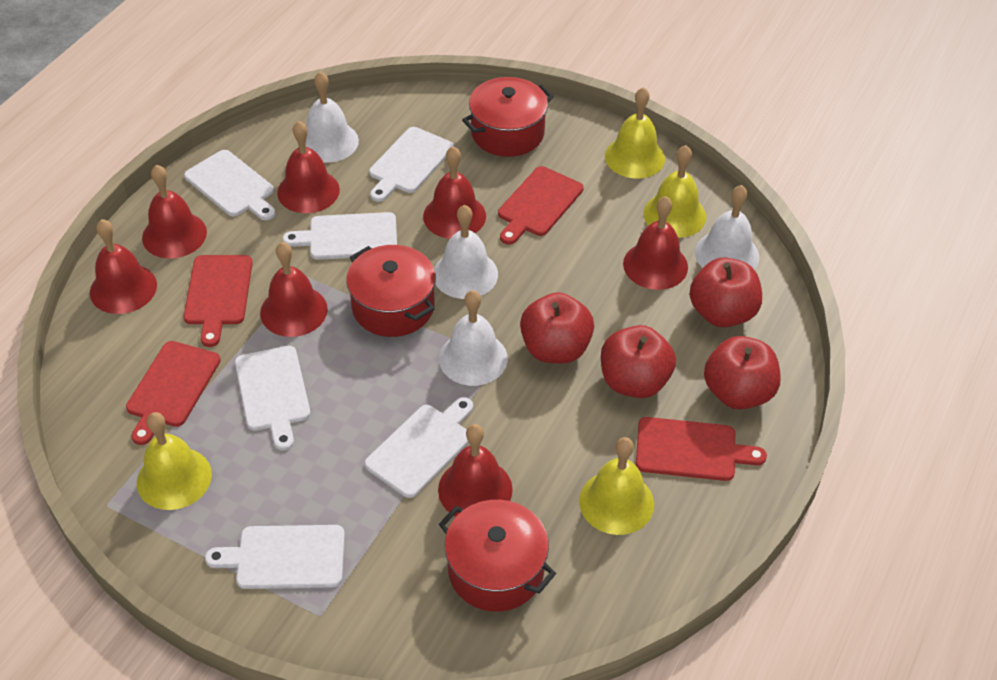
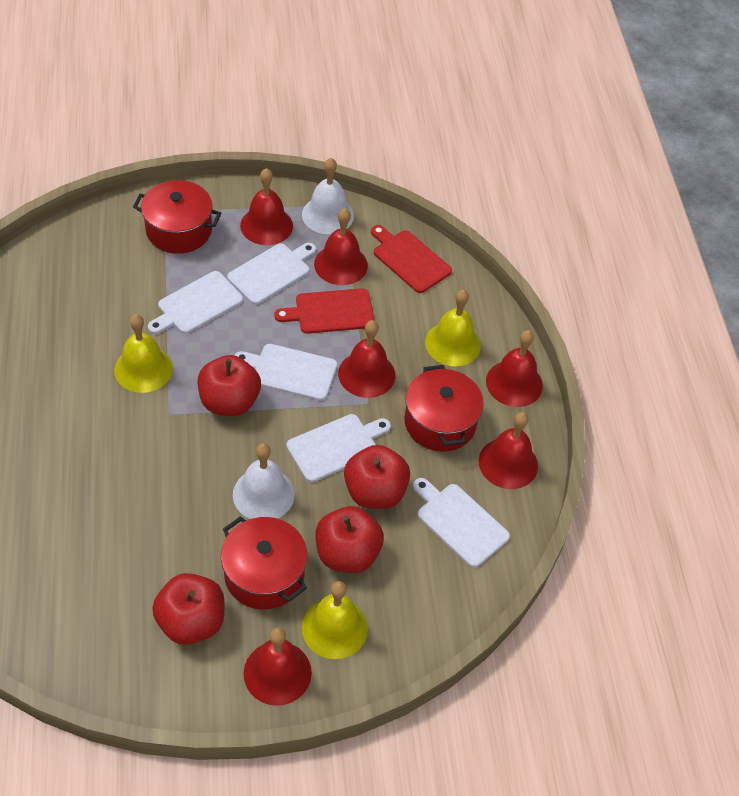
red bell: [90,219,157,314] [142,165,207,258] [260,242,328,337] [277,121,340,213] [423,146,486,239] [438,424,513,517] [623,196,688,290] = 7 -> [240,168,293,245] [244,627,312,706] [314,208,368,285] [338,320,395,398] [479,412,538,489] [486,330,543,407] = 6
red cutting board: [126,341,221,445] [184,255,252,347] [498,166,584,245] [636,417,767,481] = 4 -> [274,288,375,334] [371,225,452,293] = 2
white bell: [306,71,359,163] [434,205,498,299] [439,290,508,386] [695,185,759,270] = 4 -> [233,443,295,519] [302,158,354,234] = 2
white cutting board: [184,150,275,220] [205,525,345,589] [235,346,311,451] [283,212,397,260] [365,397,473,498] [369,127,454,202] = 6 -> [148,271,243,334] [227,243,316,305] [234,344,337,401] [287,414,391,482] [413,478,510,568] = 5
yellow bell: [137,412,212,510] [579,437,654,535] [605,87,665,178] [643,145,706,238] = 4 -> [114,314,173,393] [302,581,368,659] [425,290,481,367] = 3

